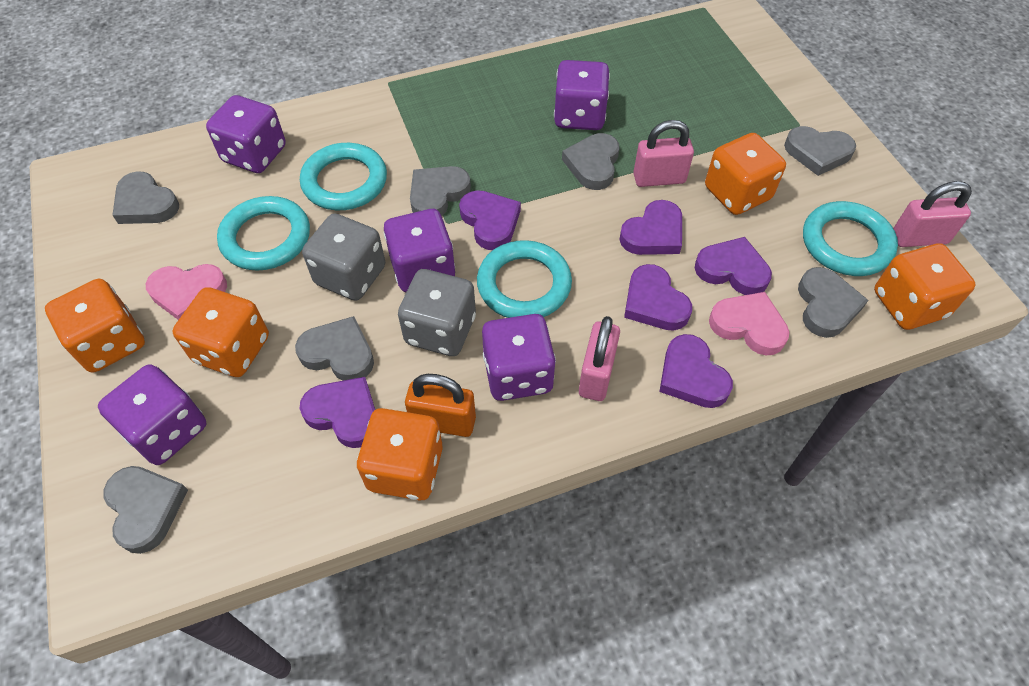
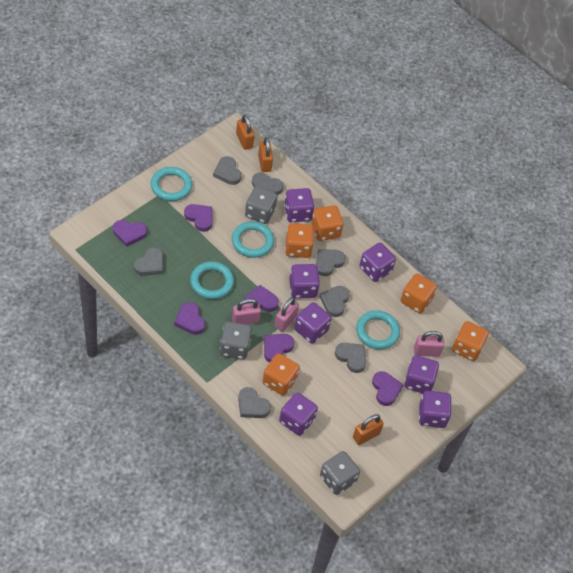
grey dice: [302,214,385,300] [398,269,476,356] = 2 -> [220,322,252,360] [245,186,277,224] [320,451,360,495] = 3
orange padlock: [405,374,476,437] = 1 -> [236,115,255,150] [258,137,273,172] [353,414,384,445] = 3
pink heart: [146,264,227,320] [709,292,790,355] = 2 -> none = 0
purple dice: [98,364,206,465] [206,95,286,173] [384,209,455,292] [482,314,556,401] [554,60,610,130] = 5 -> [279,392,318,436] [284,188,314,222] [289,264,320,299] [294,302,332,344] [359,243,396,282] [404,355,439,394] [419,391,452,428] = 7

